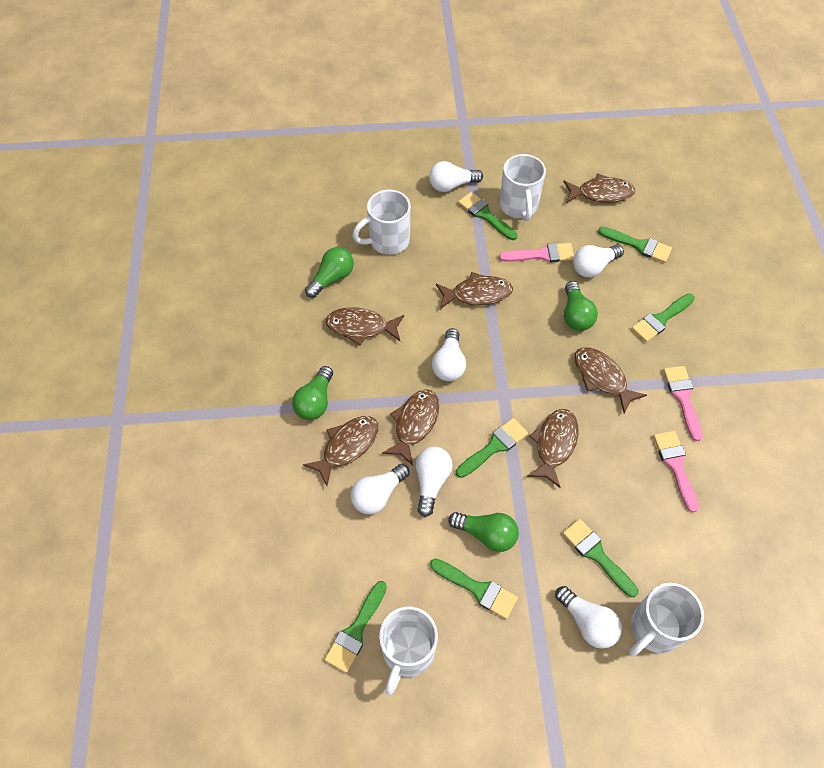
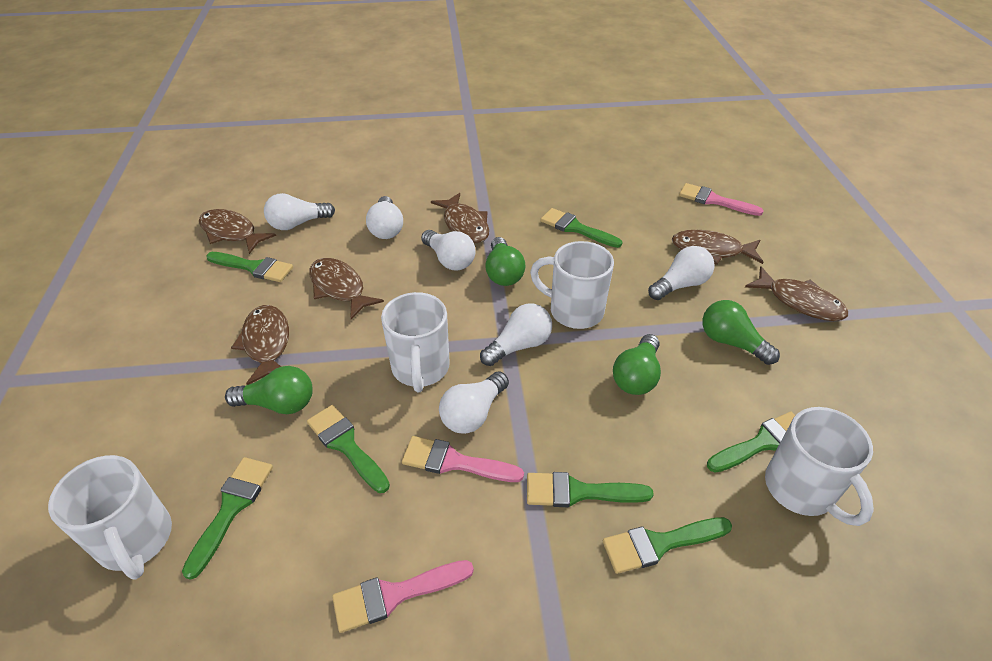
brown fish: [303,416,379,486] [325,307,404,346] [382,389,439,466] [436,272,513,309] [527,409,578,488] [563,173,635,203] [574,347,647,413] = 7 -> [199,209,276,254] [231,305,289,385] [309,258,384,319] [431,193,489,244] [672,230,763,265] [745,266,848,321] = 6

